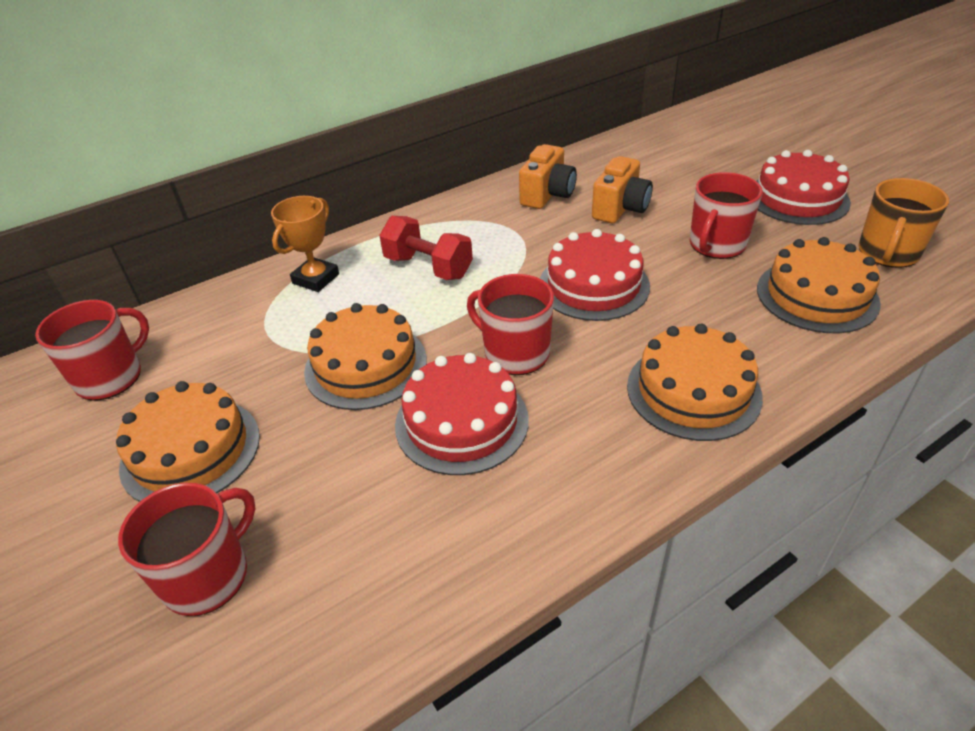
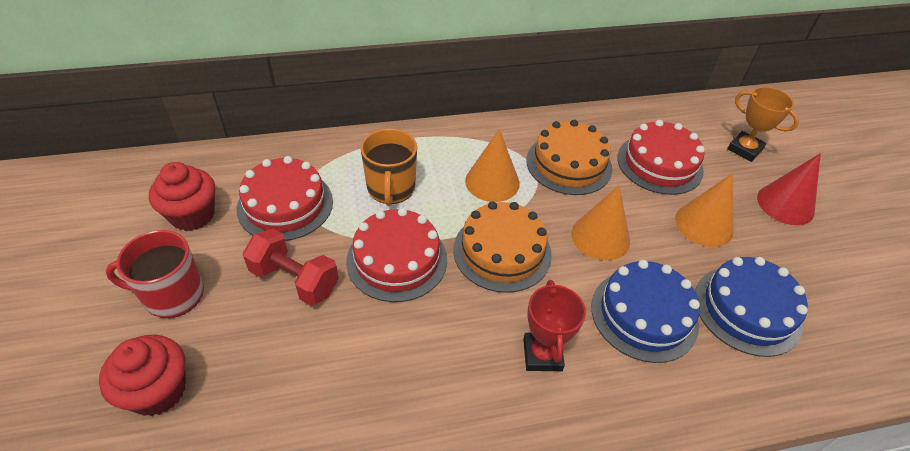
blue cake: none = 0 -> [591,260,700,363] [695,257,808,357] = 2
orange cake: [116,381,260,502] [304,303,427,410] [627,324,763,441] [757,237,881,333] = 4 -> [453,201,552,293] [526,120,612,195] = 2
orange camera: [519,144,577,209] [592,156,653,223] = 2 -> none = 0
orange cone: none = 0 -> [465,129,520,202] [571,186,630,261] [675,173,733,247] = 3
red cone: none = 0 -> [757,153,821,225] = 1
red cupcake: none = 0 -> [99,335,186,416] [149,162,215,231] = 2
red mug: [35,300,149,401] [118,483,255,616] [467,274,554,375] [690,172,762,259] = 4 -> [105,230,204,318] = 1
red trophy: none = 0 -> [523,280,586,371] = 1

